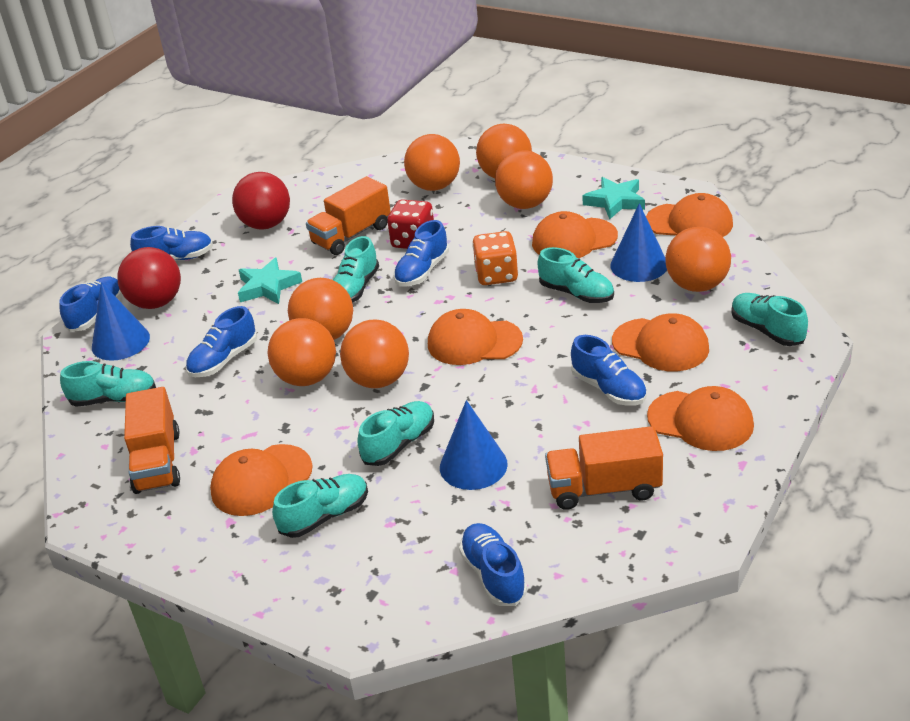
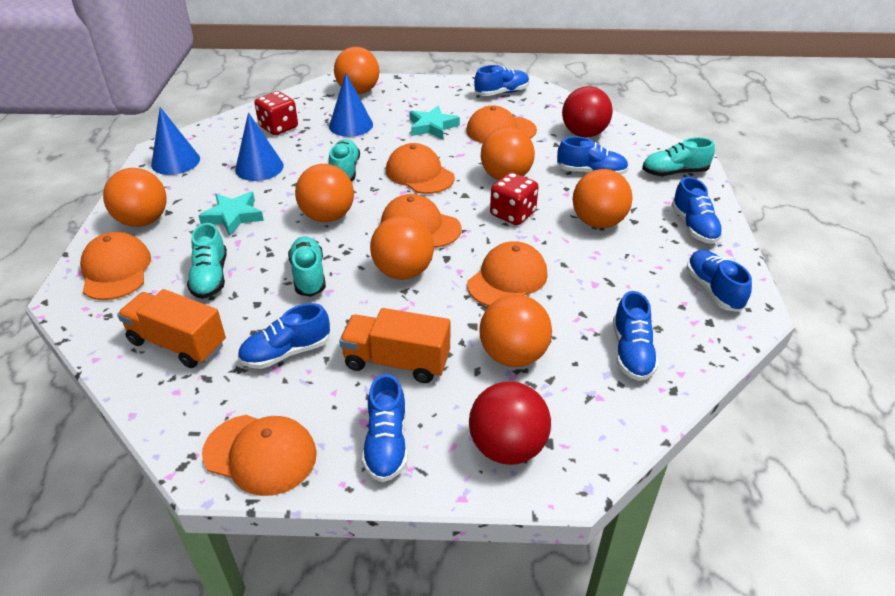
blue shoe: [59,276,123,332] [130,226,213,260] [186,306,257,377] [393,220,449,287] [459,523,527,606] [571,335,647,406] = 6 -> [238,303,330,369] [362,374,408,482] [474,65,529,96] [557,136,629,175] [613,291,659,381] [671,177,723,244] [687,250,752,312] = 7
orange dice: [472,231,518,285] = 1 -> none = 0
orange truck: [124,387,180,494] [306,176,391,255] [545,426,663,510] = 3 -> [117,289,226,368] [339,308,450,383] = 2
red dice: [387,199,434,249] = 1 -> [254,91,298,135] [490,172,539,225] = 2
turquoise shoe: [60,361,156,407] [272,474,368,538] [333,236,379,303] [357,401,434,466] [537,247,614,303] [731,293,808,346] = 6 -> [187,223,227,299] [288,236,326,297] [329,139,360,182] [642,137,715,176] = 4

